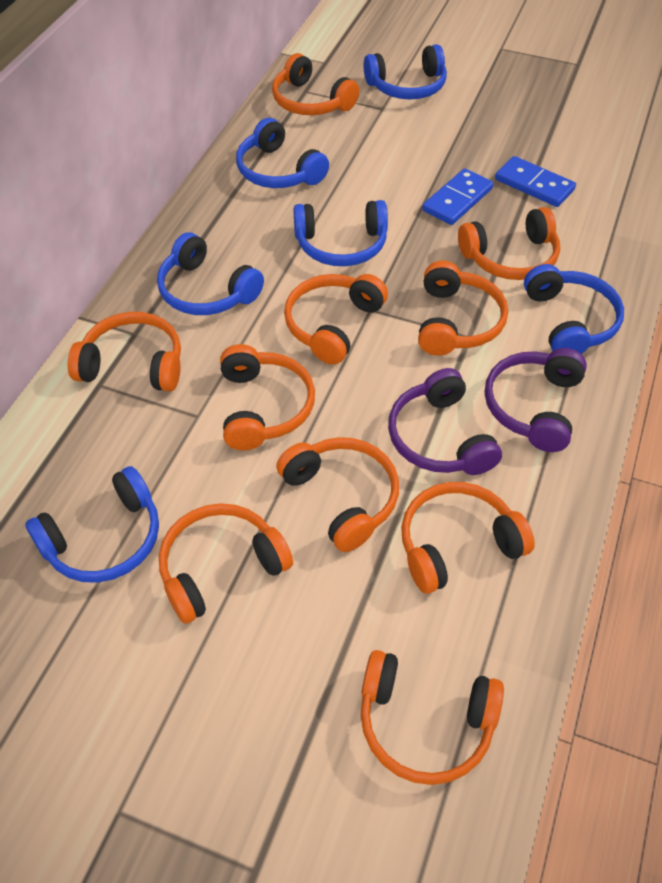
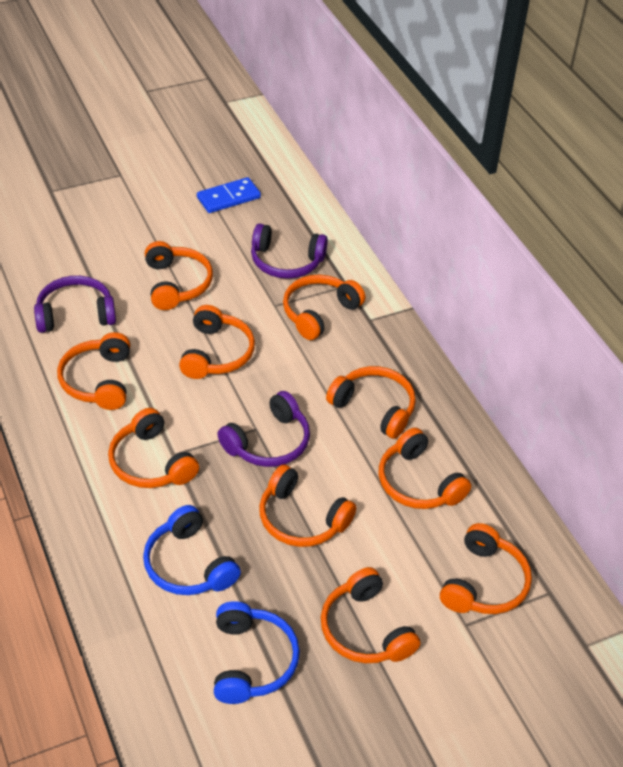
blue domino: [422,168,493,225] [495,156,576,207] = 2 -> [197,177,261,213] = 1
blue headphones: [25,466,159,583] [157,232,264,315] [236,118,329,188] [293,200,388,266] [364,44,447,99] [524,264,624,354] = 6 -> [143,505,241,595] [214,601,300,704] = 2
purple headphones: [388,368,502,475] [485,348,587,452] = 2 -> [34,276,116,333] [218,391,310,467] [251,224,328,279] = 3

